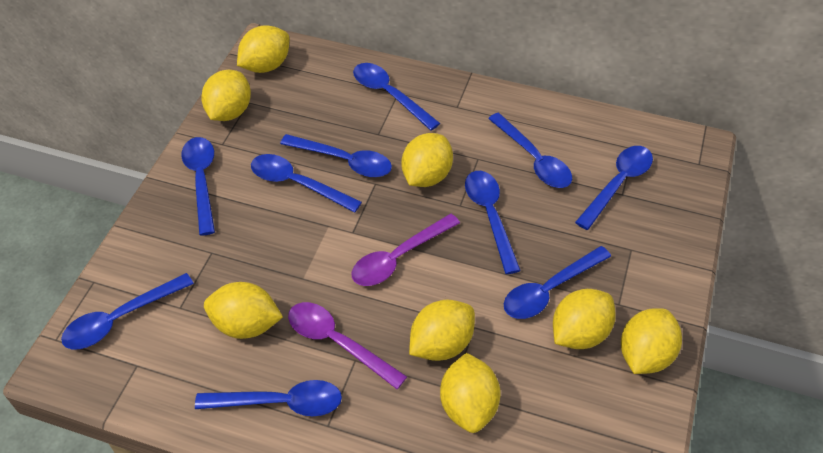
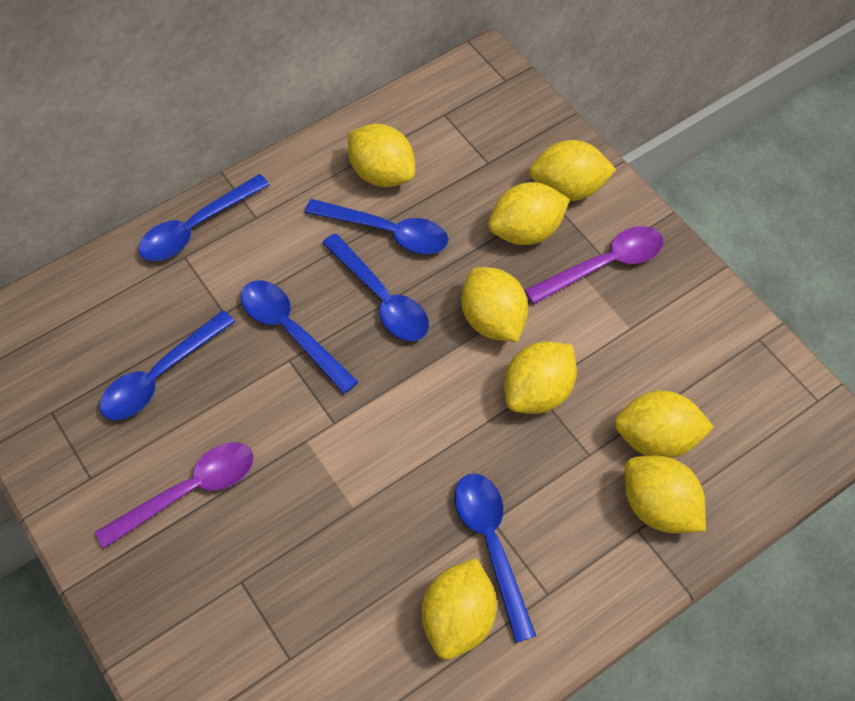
blue spoon: [61,273,194,349] [181,137,215,236] [195,380,342,416] [251,154,362,213] [280,134,392,177] [353,63,440,131] [465,171,521,274] [488,113,572,188] [504,246,611,319] [575,146,653,230] = 10 -> [100,310,235,420] [139,174,269,261] [241,280,358,394] [305,199,448,254] [322,233,429,341] [455,474,536,643] = 6

